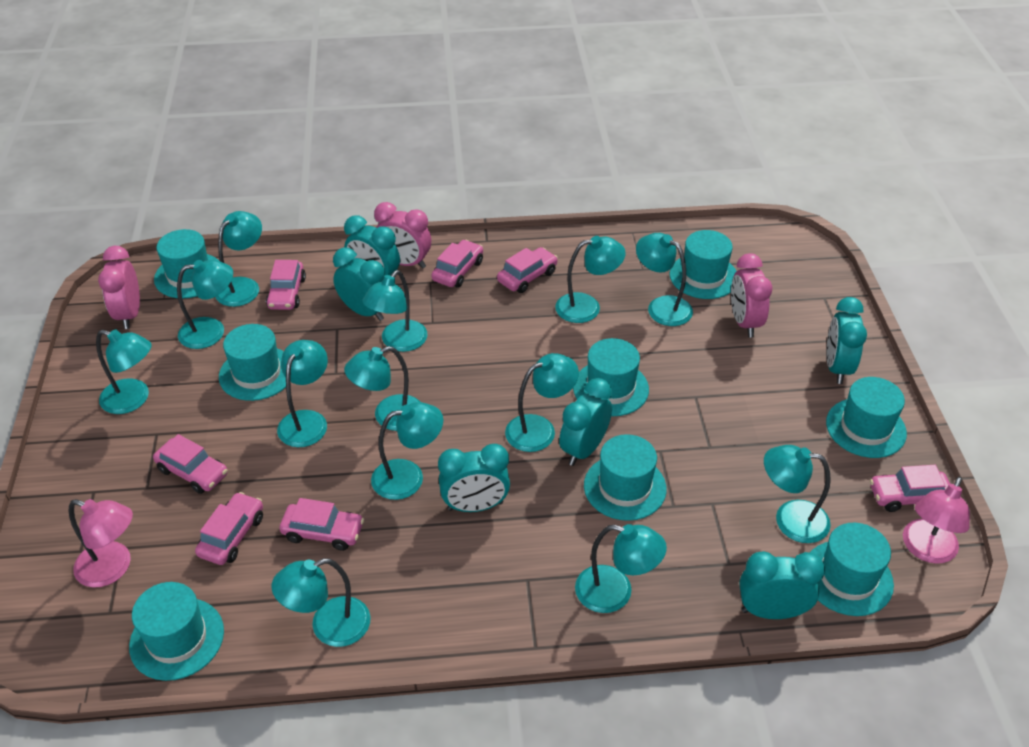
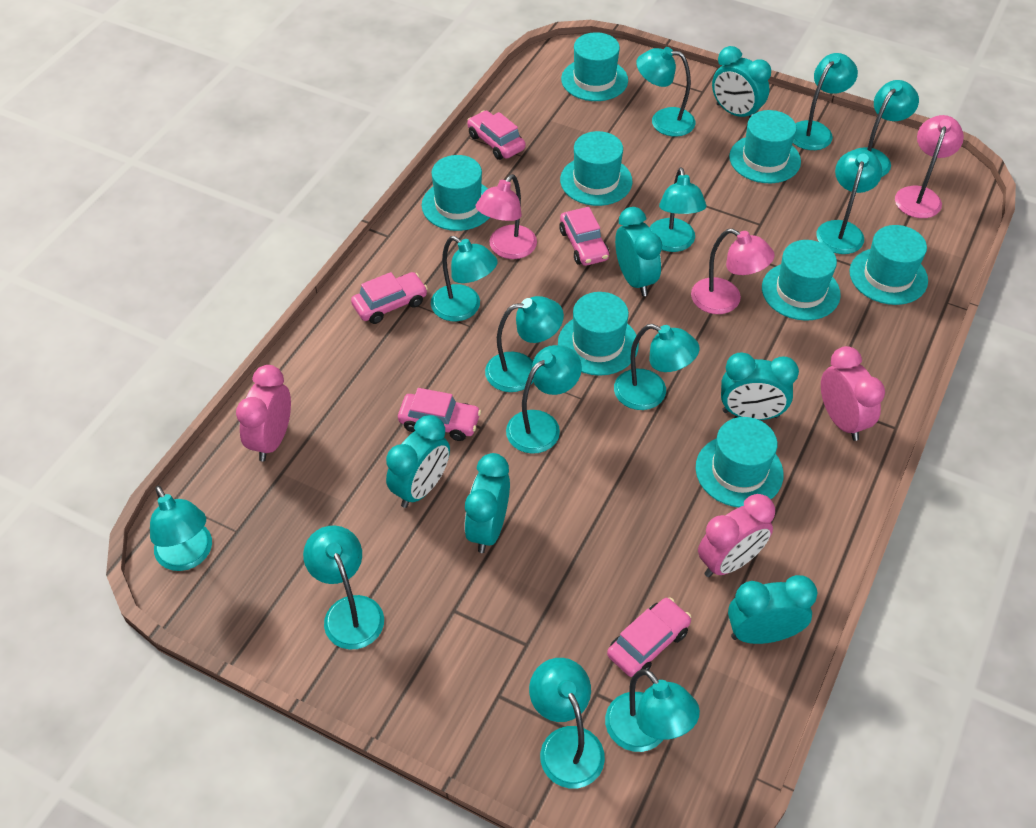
pink car: [153,434,228,494] [195,492,263,565] [266,260,306,310] [280,498,364,551] [431,240,483,288] [497,247,558,293] [870,465,950,512] = 7 -> [351,272,428,324] [398,388,481,441] [467,110,525,160] [559,207,609,266] [607,597,691,677] = 5
pink lamp: [69,499,133,588] [903,477,970,564] = 2 -> [476,174,537,259] [691,229,775,314] [895,115,964,218] = 3

